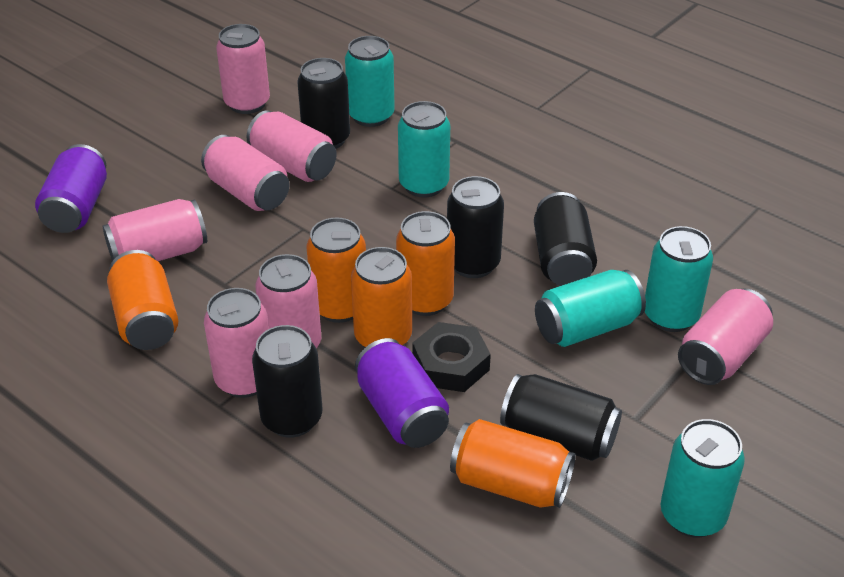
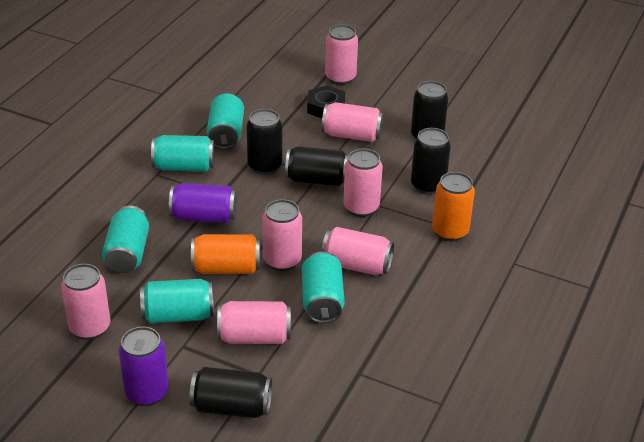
orange can: [107,250,178,350] [306,217,366,323] [351,247,412,347] [396,211,455,316] [450,419,576,508] = 5 -> [191,234,260,274] [432,172,475,241] = 2

